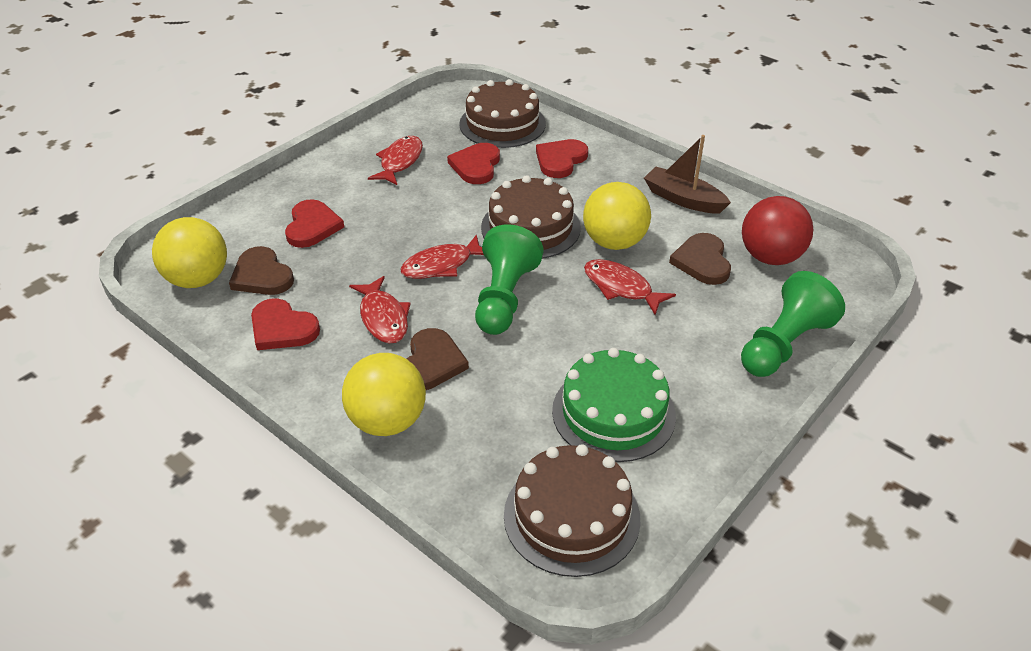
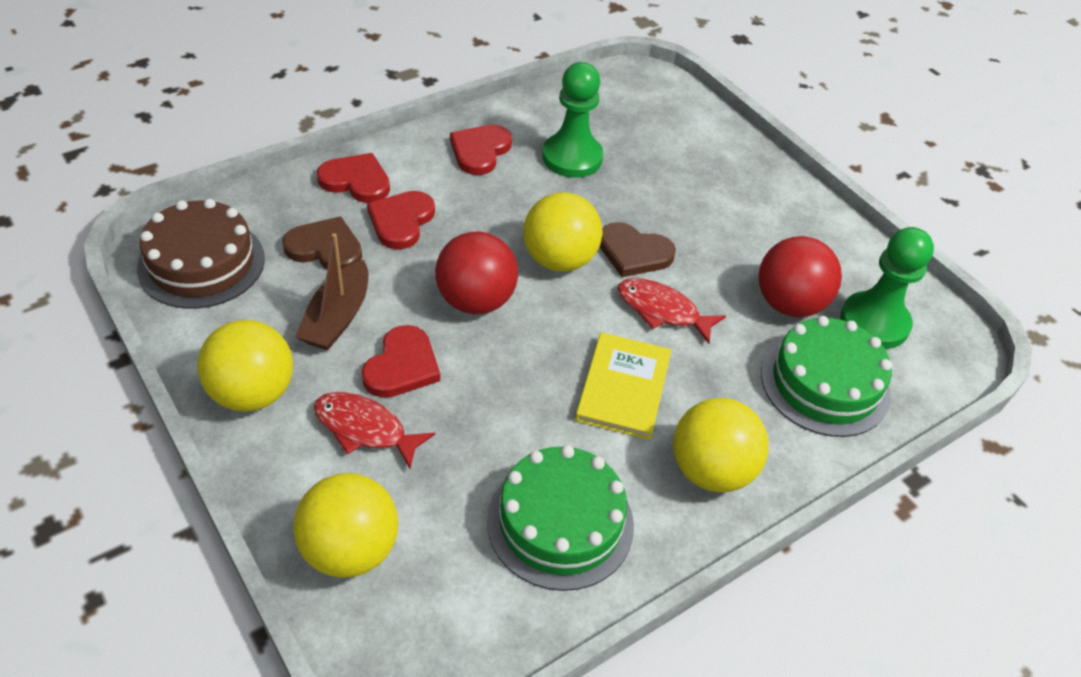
brown cake: [459,79,546,148] [481,175,581,259] [504,444,640,577] = 3 -> [137,199,265,309] = 1
brown heart: [229,246,294,295] [406,328,469,390] [669,233,731,285] = 3 -> [282,216,362,270] [600,222,676,277] = 2
green cake: [552,348,676,462] = 1 -> [487,445,634,591] [761,316,892,437] = 2
red ball: [742,196,813,265] = 1 -> [435,232,518,314] [759,236,842,317] = 2
red fish: [349,276,411,343] [368,136,423,185] [400,235,484,279] [584,259,676,315] = 4 -> [314,392,435,469] [618,278,726,344] = 2
yellow ball: [152,217,227,288] [342,353,426,436] [583,182,651,250] = 3 -> [198,320,293,412] [293,473,399,578] [523,192,603,272] [673,398,769,492] = 4
yellow book: none = 0 -> [575,332,672,440] = 1

